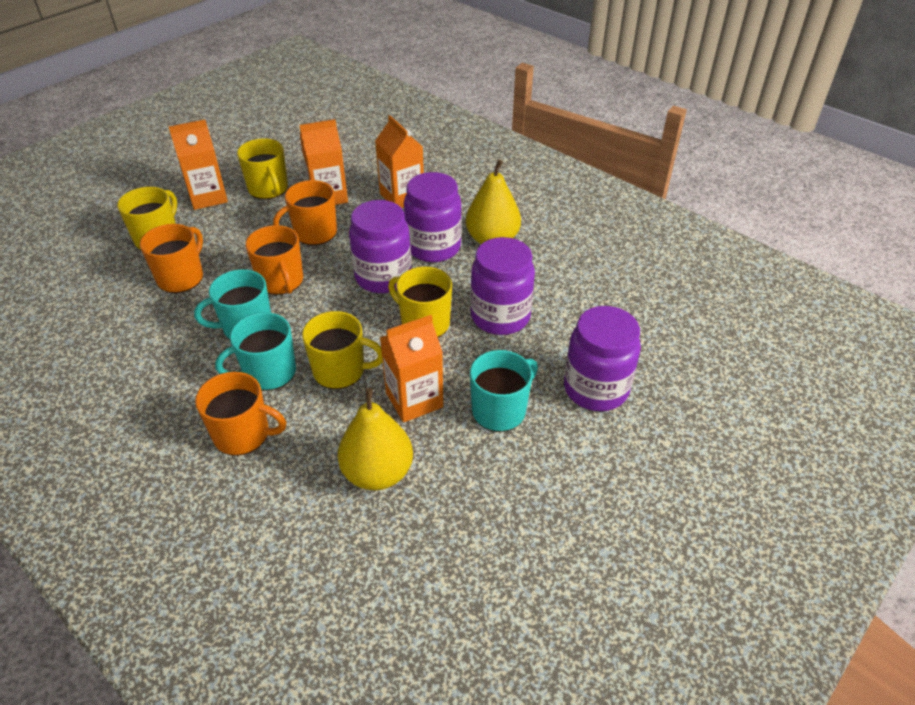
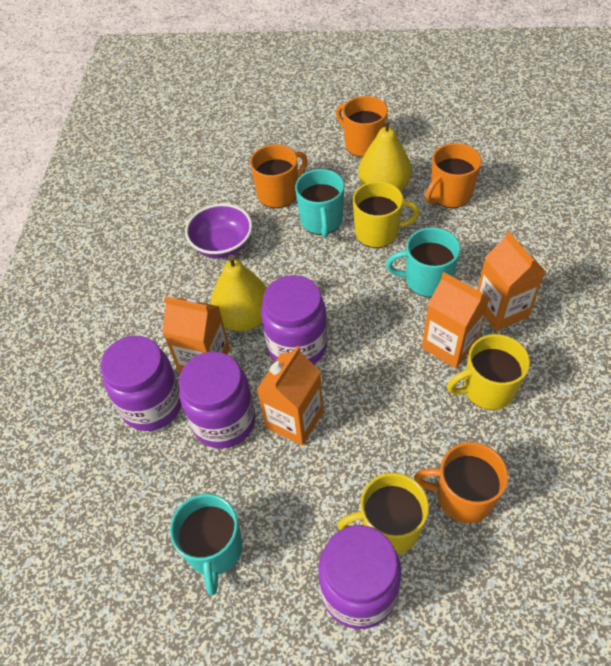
purple bowl: none = 0 -> [185,204,252,258] = 1
yellow mug: [117,187,177,250] [237,138,288,199] [302,311,383,389] [388,267,452,337] = 4 -> [337,473,429,554] [353,181,420,248] [447,334,530,410] = 3

